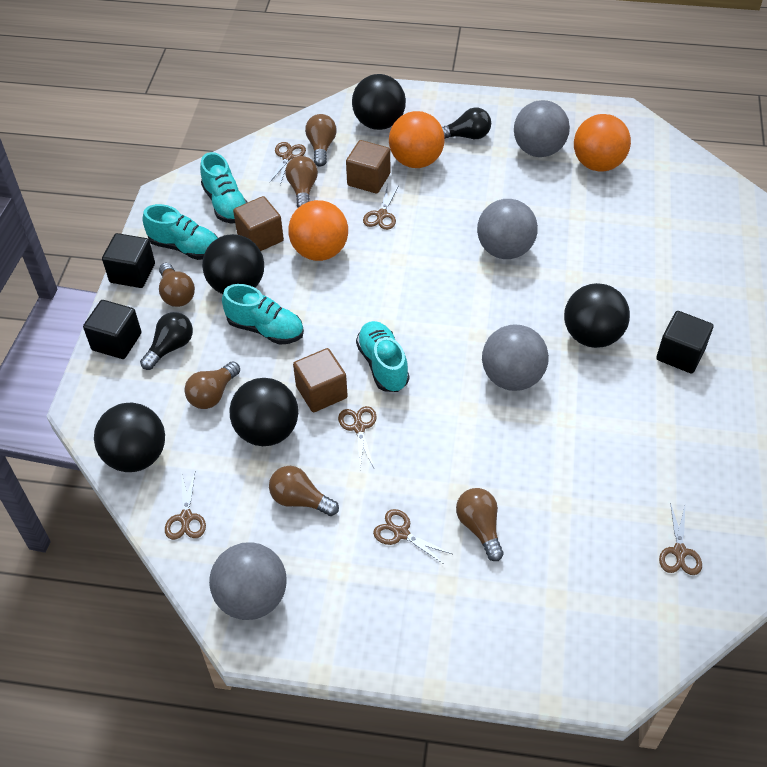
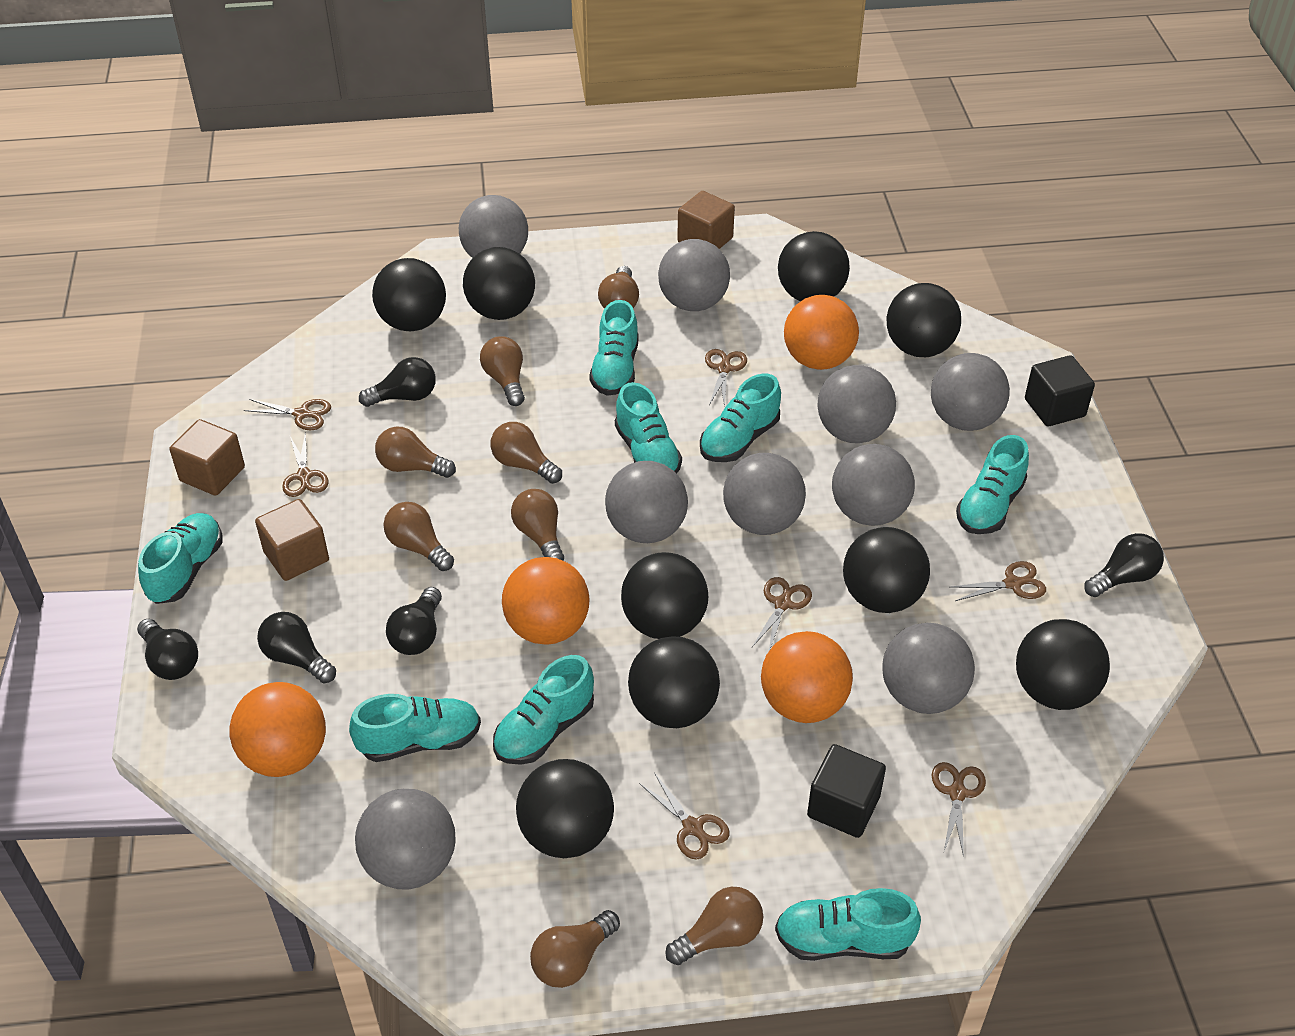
black ball: [94,403,165,472] [202,234,264,294] [229,378,298,446] [352,74,406,130] [564,283,630,348] = 5 -> [372,258,446,331] [463,247,535,320] [516,759,614,858] [621,552,708,639] [628,636,720,728] [778,231,850,301] [843,527,930,613] [886,283,961,357] [1016,619,1110,710] = 9
black cube: [83,300,142,359] [102,233,155,288] [656,311,713,374] = 3 -> [807,744,886,838] [1025,355,1095,426] = 2
black light bulb: [140,312,193,370] [442,107,491,139] = 2 -> [137,619,198,680] [257,612,336,683] [359,357,436,407] [386,587,442,655] [1084,533,1164,597] = 5
brown light bulb: [159,263,195,307] [184,361,240,409] [269,466,339,516] [285,156,318,208] [305,114,336,167] [456,488,504,561] = 6 -> [375,427,456,478] [383,502,454,571] [480,336,525,406] [491,422,562,484] [511,489,564,560] [530,910,620,988] [598,266,639,309] [666,887,763,965] = 8
brown scissors: [165,472,206,540] [269,142,306,185] [338,406,376,469] [363,184,399,230] [373,509,452,565] [659,502,702,575] = 6 -> [244,399,331,430] [282,432,329,497] [639,773,729,860] [705,349,747,408] [752,577,812,651] [932,762,986,857] [950,561,1046,601] = 7
grey ball: [209,542,287,620] [477,199,538,259] [482,325,549,391] [514,100,570,157] = 4 -> [355,789,455,890] [459,195,528,258] [605,461,688,543] [658,239,730,311] [723,453,806,535] [817,365,896,443] [832,444,915,526] [882,623,975,714] [931,353,1010,431] = 9
orange ball: [288,200,348,261] [389,111,445,168] [574,114,631,172] = 3 -> [230,682,326,777] [502,557,590,645] [761,631,853,723] [784,295,859,370] = 4
turquoise shoe: [143,204,218,260] [200,152,248,223] [222,284,304,345] [356,321,409,392] = 4 -> [138,513,223,604] [349,694,481,762] [493,655,594,765] [589,300,639,396] [615,382,682,474] [700,374,781,462] [775,888,921,961] [956,435,1029,534] = 8

